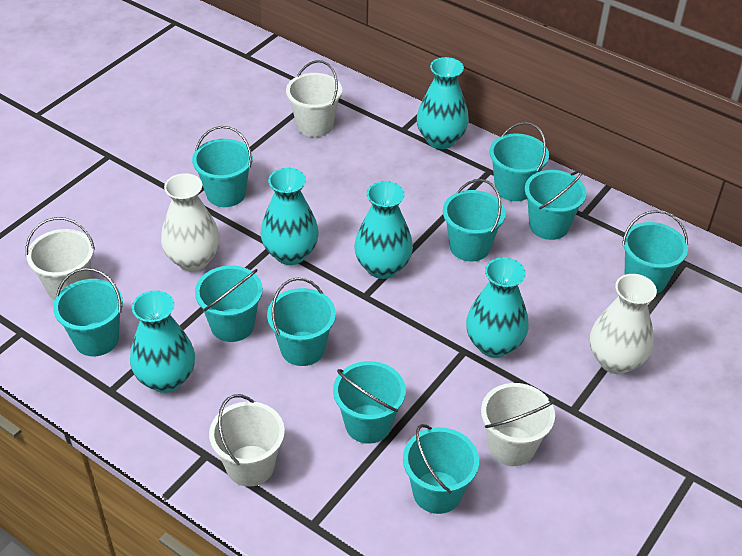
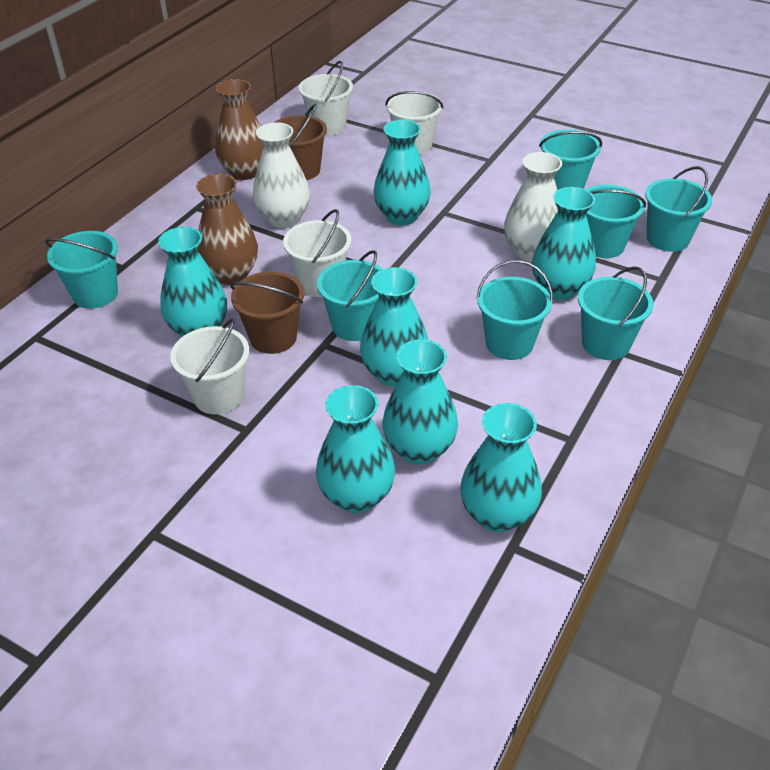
brown bucket: none = 0 -> [230,271,304,354] [275,104,327,180] = 2
brown vase: none = 0 -> [196,174,258,285] [215,79,264,180] = 2
turquoise bucket: [53,268,123,356] [192,126,253,207] [195,265,263,342] [267,278,336,366] [333,361,406,444] [403,424,479,514] [443,179,506,261] [489,122,549,201] [525,170,586,240] [622,210,688,294] = 10 -> [45,231,118,309] [317,250,382,341] [476,260,553,360] [539,129,602,190] [578,266,653,360] [586,184,646,258] [645,166,712,252] = 7
turquoise vase: [130,291,195,393] [260,168,319,265] [354,181,413,279] [417,57,469,149] [466,257,529,358] = 5 -> [158,227,227,337] [316,385,395,513] [360,267,428,387] [374,119,431,225] [382,339,458,465] [460,403,542,533] [532,187,596,300] = 7

